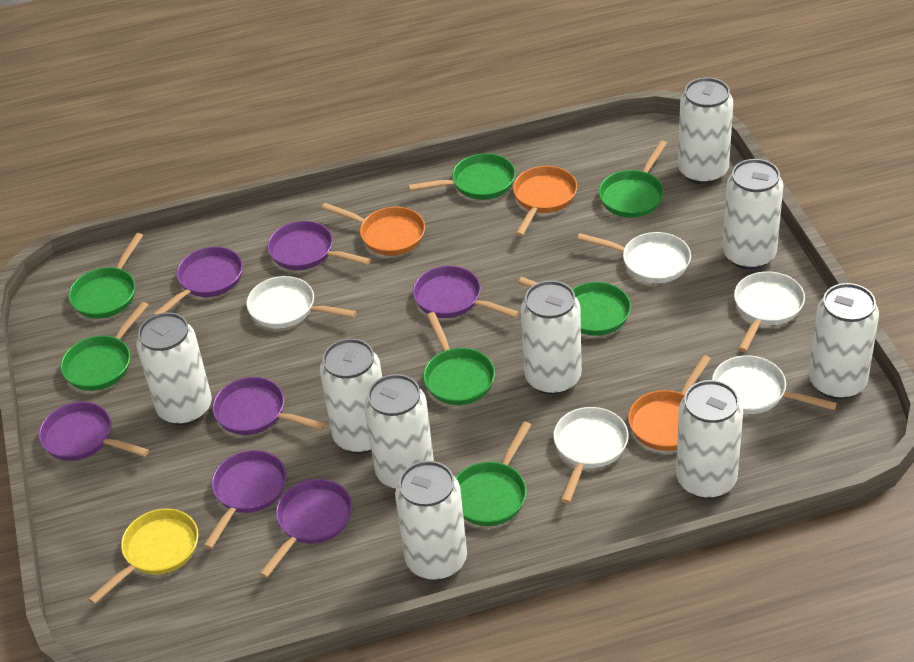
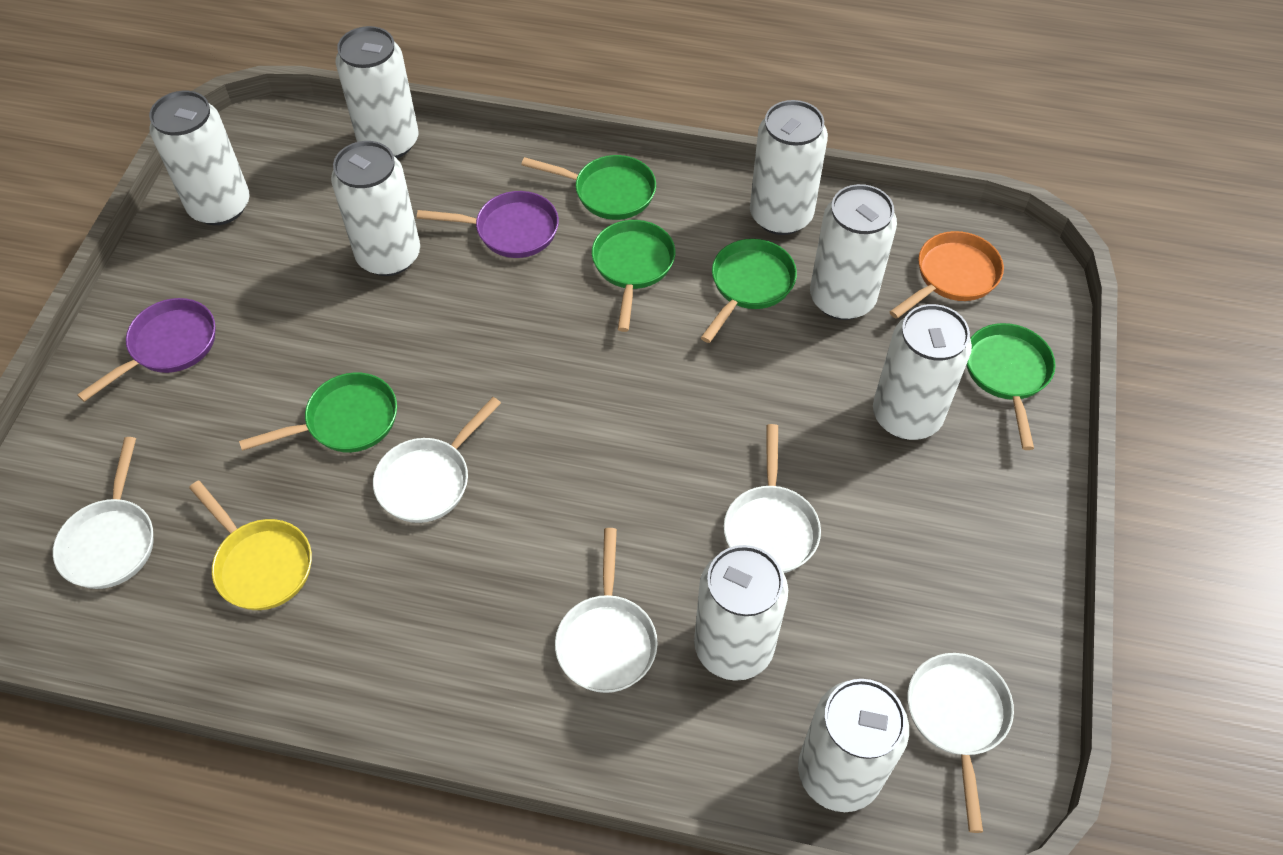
green pan: [61,302,149,391] [69,233,143,319] [408,153,516,200] [423,312,495,405] [455,422,531,526] [518,277,631,336] [599,140,667,218] = 7 -> [239,373,397,452] [521,155,656,220] [592,220,676,332] [701,239,797,343] [967,323,1056,450] = 5
orange pan: [322,203,425,256] [513,166,577,237] [628,355,711,451] = 3 -> [890,231,1004,319] = 1
purple pan: [39,402,149,461] [153,247,243,315] [204,450,287,549] [212,377,325,435] [259,479,352,578] [267,221,371,270] [413,266,519,318] = 7 -> [77,298,215,402] [417,191,559,258] = 2
white can: [136,312,212,425] [320,338,382,454] [364,374,434,490] [395,461,467,580] [521,280,582,395] [676,380,743,499] [678,77,733,184] [723,159,784,270] [809,283,879,399] = 9 -> [149,91,250,225] [331,141,420,276] [336,26,418,158] [694,545,788,681] [750,100,828,235] [798,679,909,812] [810,184,897,320] [873,304,972,440] = 8

